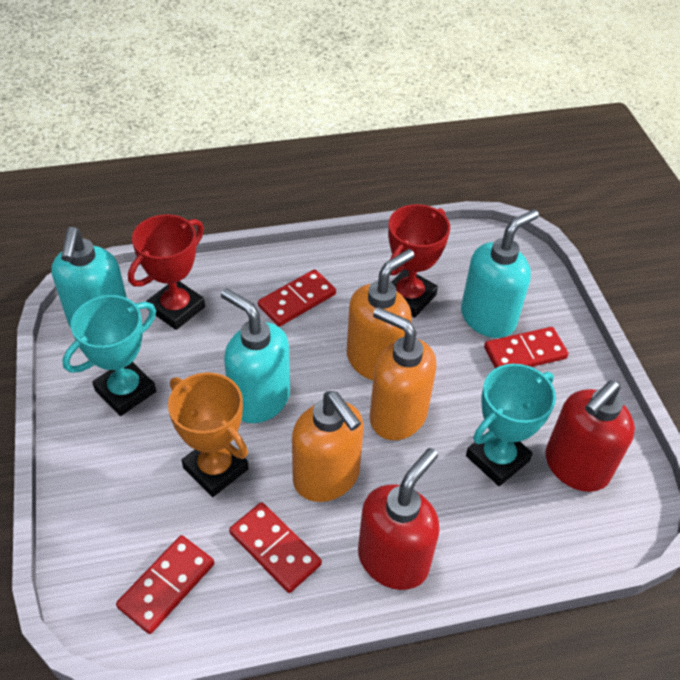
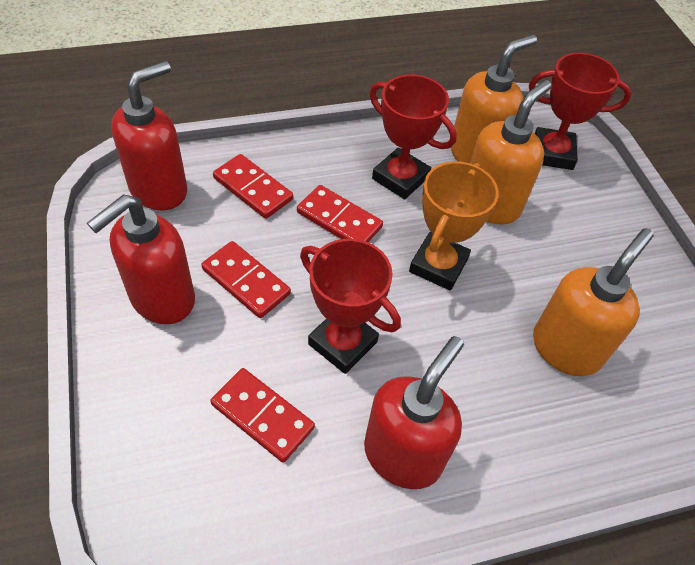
red soap dispenser: [358,448,440,590] [545,380,635,492] = 2 -> [87,194,195,324] [111,61,187,210] [364,336,464,489] = 3
red trophy: [128,214,205,330] [388,204,450,318] = 2 -> [300,239,401,374] [370,75,457,199] [529,53,632,170] = 3
turquoise soap dispenser: [51,227,127,327] [221,288,290,423] [461,209,539,338] = 3 -> none = 0
turquoise trophy: [62,295,156,416] [466,364,556,486] = 2 -> none = 0

